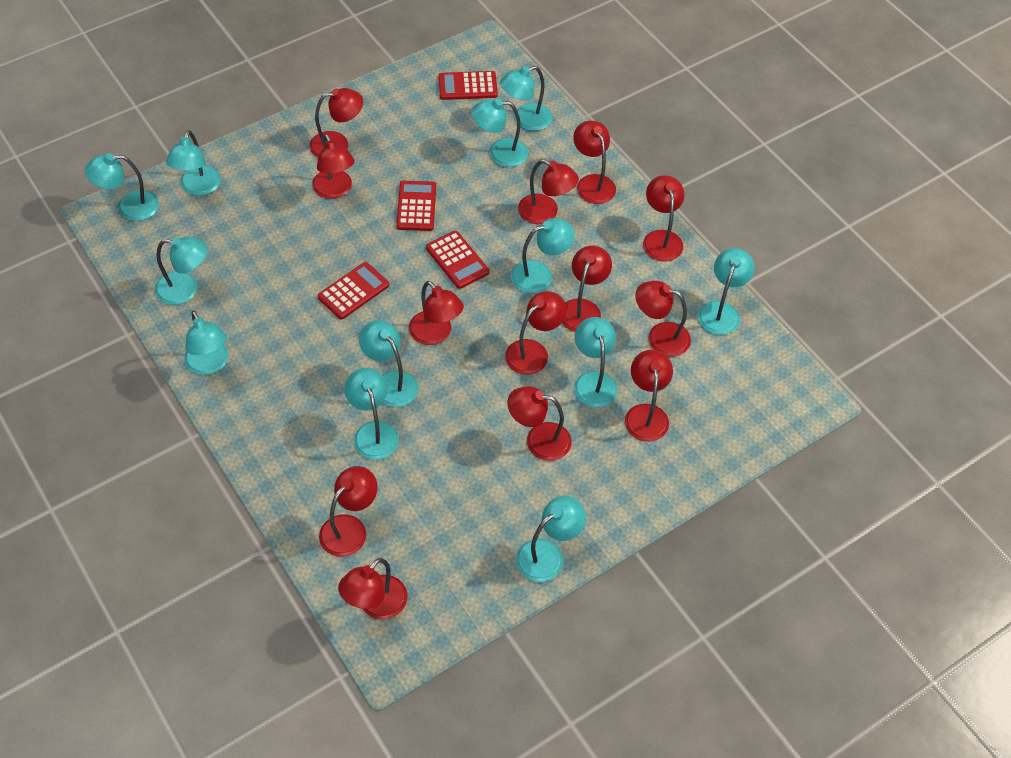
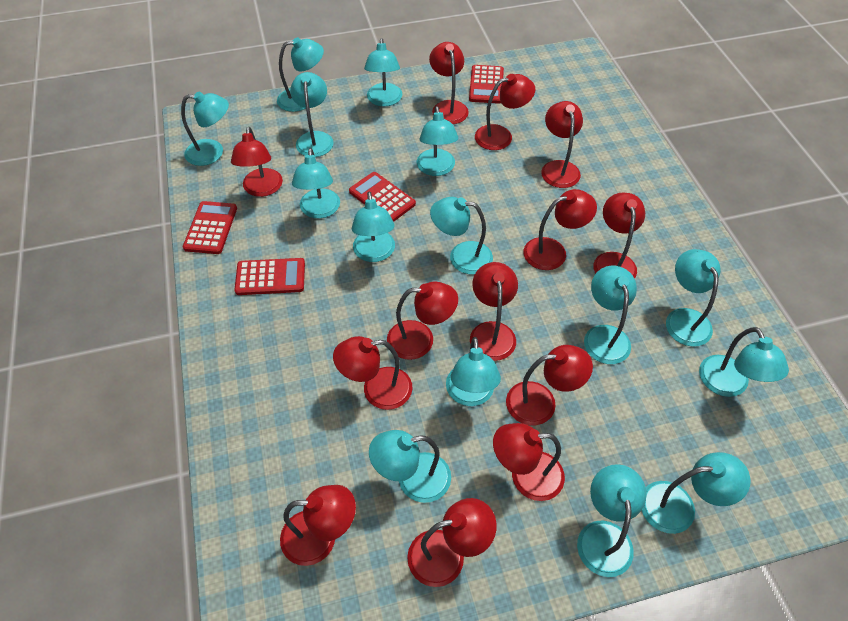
turquoise lamp: [85,153,159,221] [155,237,208,305] [166,130,221,196] [184,310,228,375] [344,368,399,460] [359,320,419,407] [471,98,528,167] [500,66,553,131] [511,218,575,293] [516,496,586,582] [574,317,618,408] [698,248,755,335] = 12 -> [181,92,229,166] [277,37,324,112] [290,72,334,157] [292,148,340,219] [352,192,395,262] [364,38,402,106] [369,430,451,503] [417,106,458,176] [430,197,493,274] [446,337,501,406] [577,464,647,577] [584,266,637,364] [641,452,751,534] [666,249,721,347] [699,327,789,397] = 15

